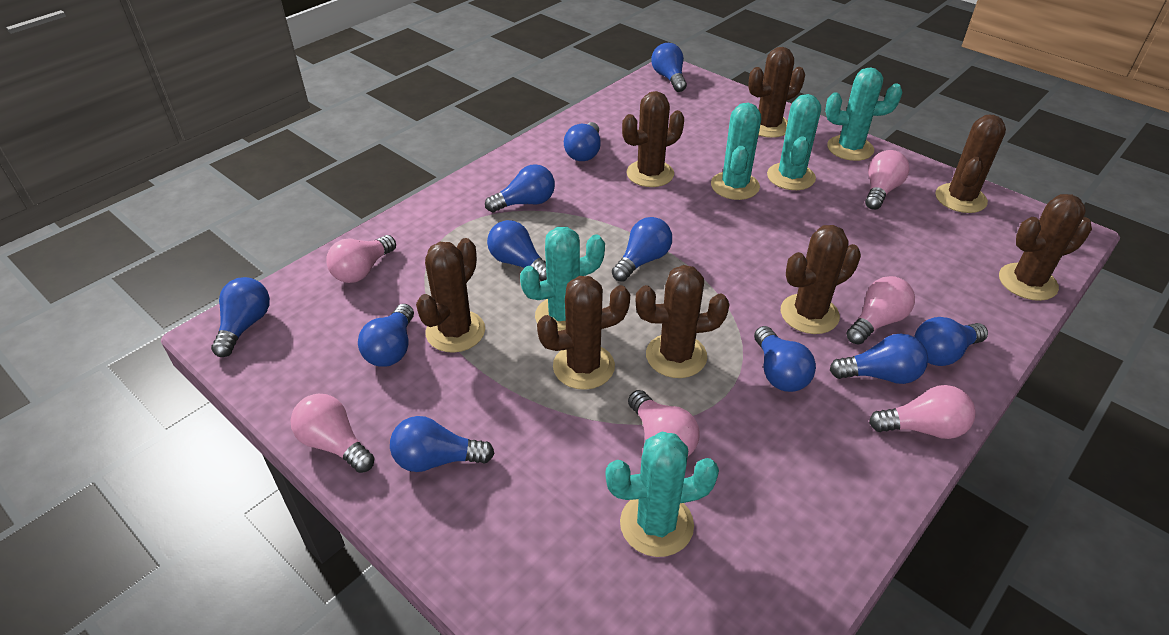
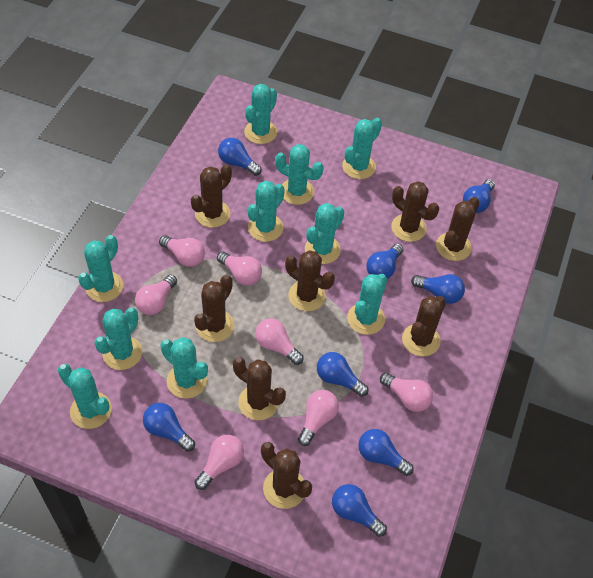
blue light bulb: [211,277,270,357] [358,304,414,367] [390,416,495,472] [485,164,555,213] [487,220,547,281] [564,122,601,161] [612,217,672,282] [652,43,687,92] [754,326,816,392] [830,334,928,384] [914,317,988,366] = 11 -> [143,403,195,452] [218,138,262,176] [317,352,369,397] [332,484,387,537] [358,429,414,476] [366,244,404,279] [411,274,465,304] [463,179,495,213] = 8
pink light bulb: [291,394,375,473] [326,235,396,283] [628,390,700,456] [846,276,915,345] [865,150,910,210] [869,385,976,439] = 6 -> [135,275,177,315] [159,235,205,267] [194,435,244,490] [217,251,262,286] [255,318,304,365] [298,390,339,446] [380,372,433,412] = 7
turquoise cactus: [520,227,605,331] [606,432,719,557] [711,103,761,200] [767,94,821,190] [825,67,903,161] = 5 -> [58,364,112,429] [78,235,123,302] [94,307,142,370] [160,337,208,399] [244,84,277,144] [248,181,285,242] [275,144,323,205] [305,203,344,264] [342,118,382,179] [347,274,387,335] = 10

